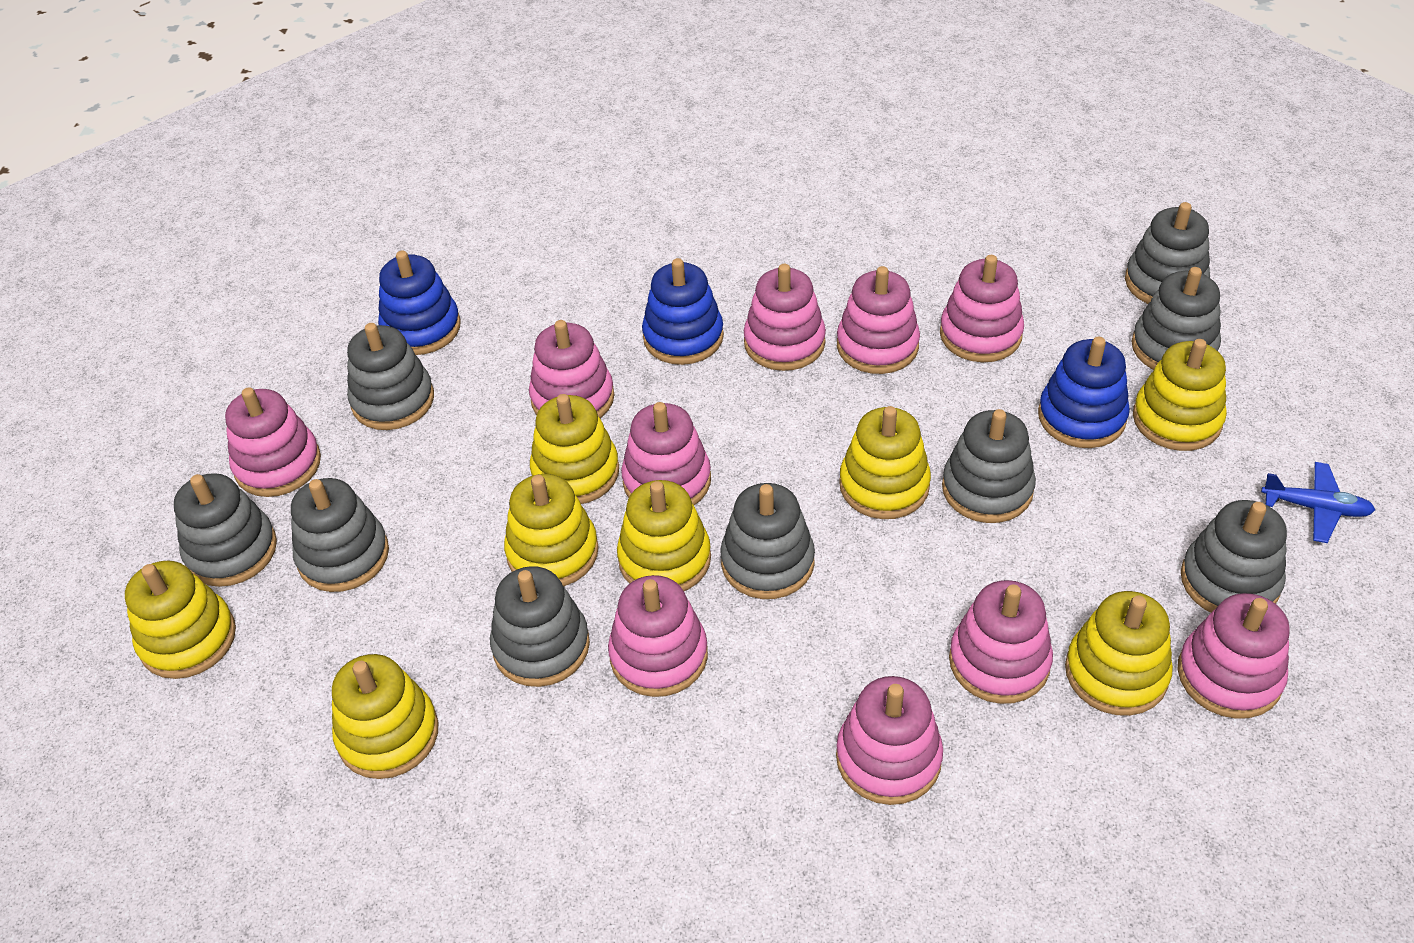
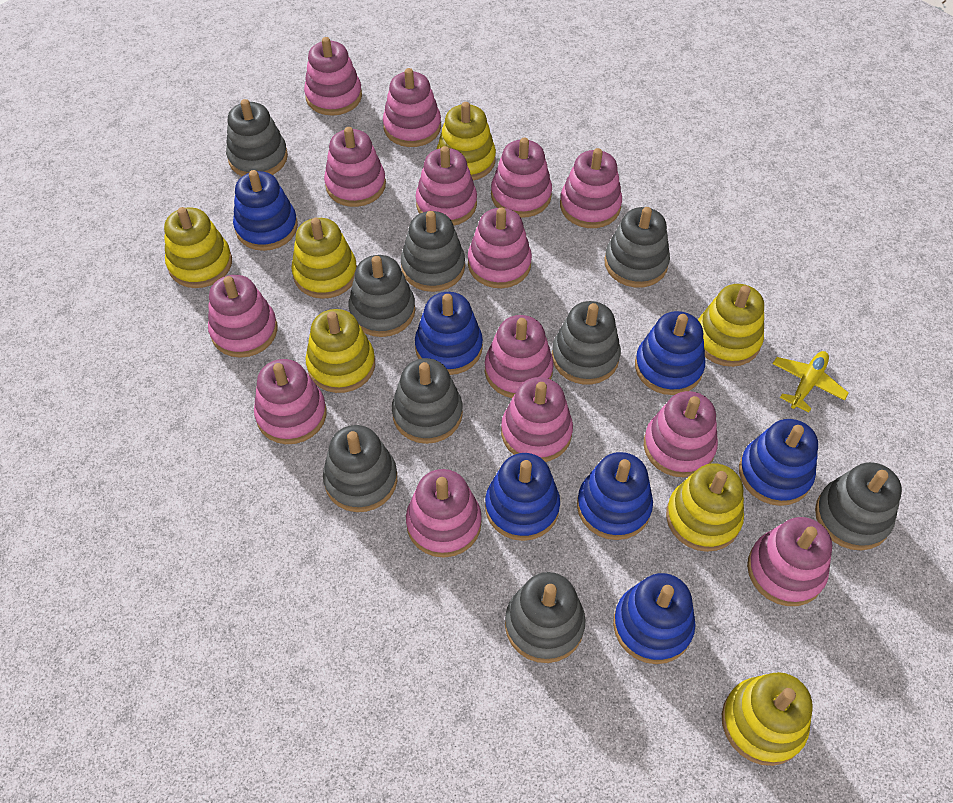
blue plane: [1261,462,1375,543] = 1 -> none = 0
blue stacking toy: [378,251,461,355] [642,258,724,365] [1038,337,1130,448] = 3 -> [233,170,298,251] [415,292,483,375] [485,453,560,541] [577,452,653,540] [613,573,695,664] [635,311,705,395] [739,419,818,506] = 7
pink stacking toy: [225,387,321,497] [529,320,614,418] [608,575,708,697] [621,402,711,505] [744,264,826,371] [836,676,943,805] [837,266,920,374] [940,255,1024,362] [949,580,1053,704] [1178,593,1290,719] = 10 -> [208,275,277,358] [254,359,327,444] [304,37,362,116] [324,127,386,207] [383,68,441,147] [406,469,482,558] [416,146,477,226] [468,208,532,288] [485,315,554,398] [491,138,552,218] [501,377,573,462] [560,148,622,228] [644,391,718,477] [747,517,832,606] = 14
yellow plane: none = 0 -> [773,351,849,413] = 1
yellow stacking toy: [125,561,236,679] [332,654,438,779] [504,474,599,586] [530,394,619,504] [617,480,711,591] [839,406,931,519] [1065,591,1173,716] [1133,339,1227,451] = 8 -> [164,207,232,288] [291,218,357,299] [305,309,375,393] [437,102,496,180] [666,463,744,552] [698,284,764,367] [722,672,813,766] = 7

